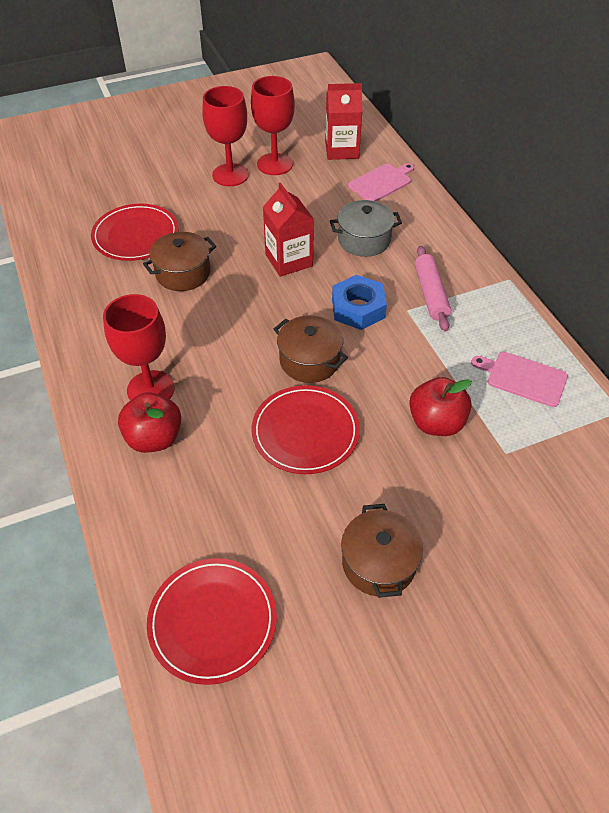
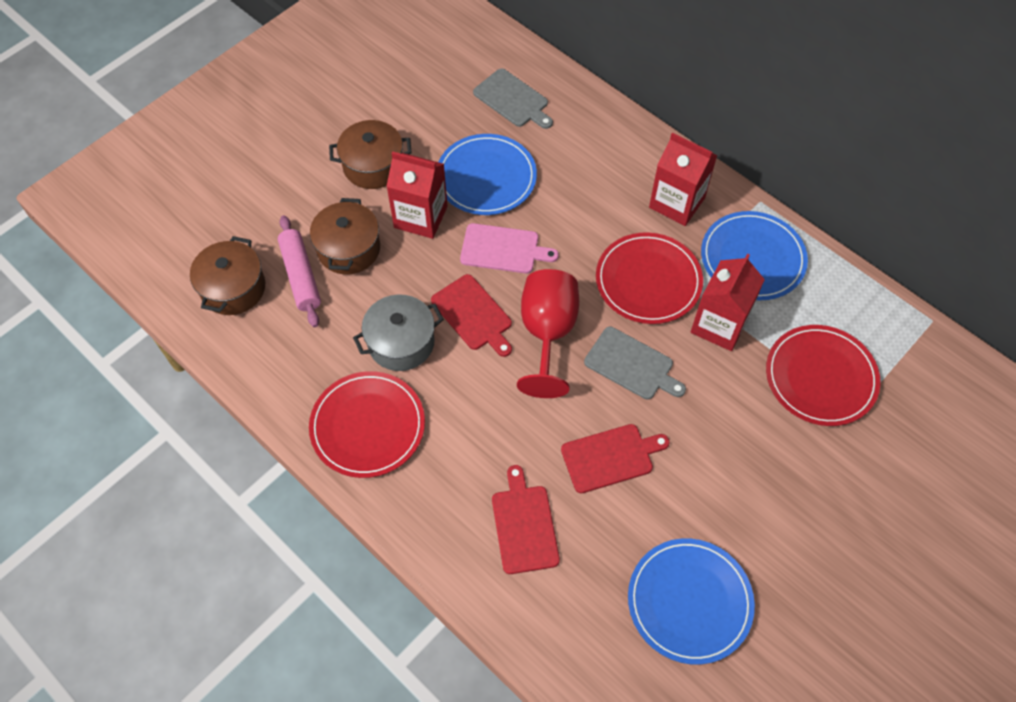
blue nut: [332,275,387,330] = 1 -> none = 0
blue plate: none = 0 -> [439,134,537,215] [628,538,755,665] [701,211,808,300] = 3
grey cutting board: none = 0 -> [473,68,553,129] [584,327,686,400] = 2
pink cutting board: [348,163,414,202] [471,352,568,407] = 2 -> [460,223,559,274] = 1
red apple: [118,392,181,453] [409,377,472,436] = 2 -> none = 0
red carton: [263,182,314,277] [325,83,362,160] = 2 -> [386,151,448,239] [649,133,718,226] [691,254,765,351] = 3
red cutting board: none = 0 -> [431,274,512,357] [492,465,560,574] [561,424,670,493] = 3
red goblet: [103,294,175,401] [202,86,249,186] [251,76,295,175] = 3 -> [517,269,579,398] = 1

